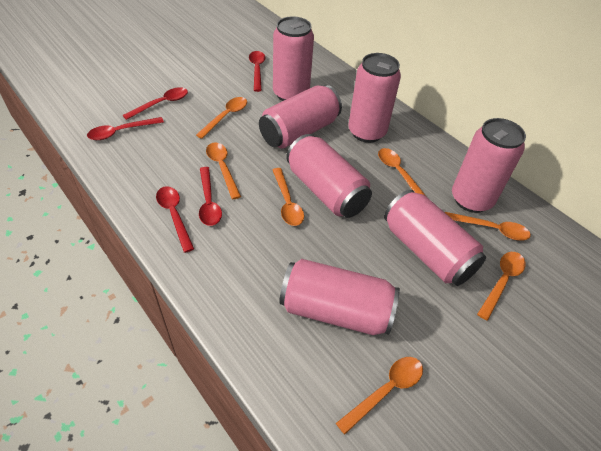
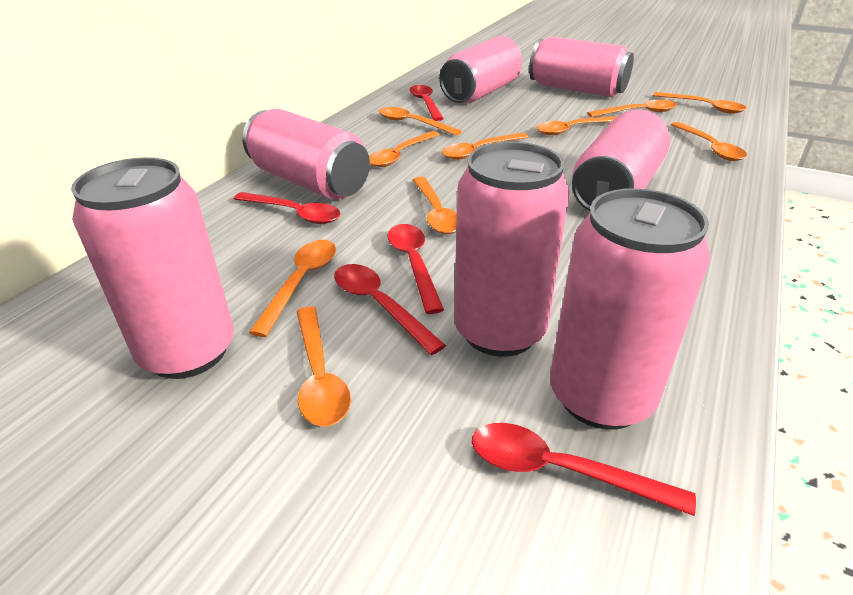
orange spoon: [196,97,247,139] [206,142,241,199] [273,168,304,226] [336,357,423,435] [378,148,427,197] [445,212,531,240] [477,252,526,321] = 7 -> [249,240,336,337] [296,306,351,427] [369,131,440,167] [379,107,462,136] [413,177,457,234] [442,133,529,160] [536,116,617,135] [587,100,677,117] [653,92,747,113] [671,122,747,161] = 10

